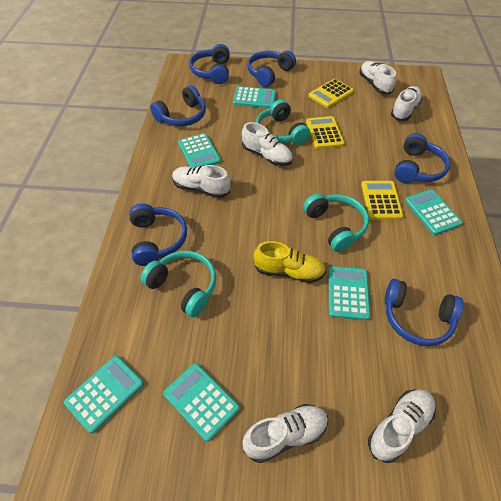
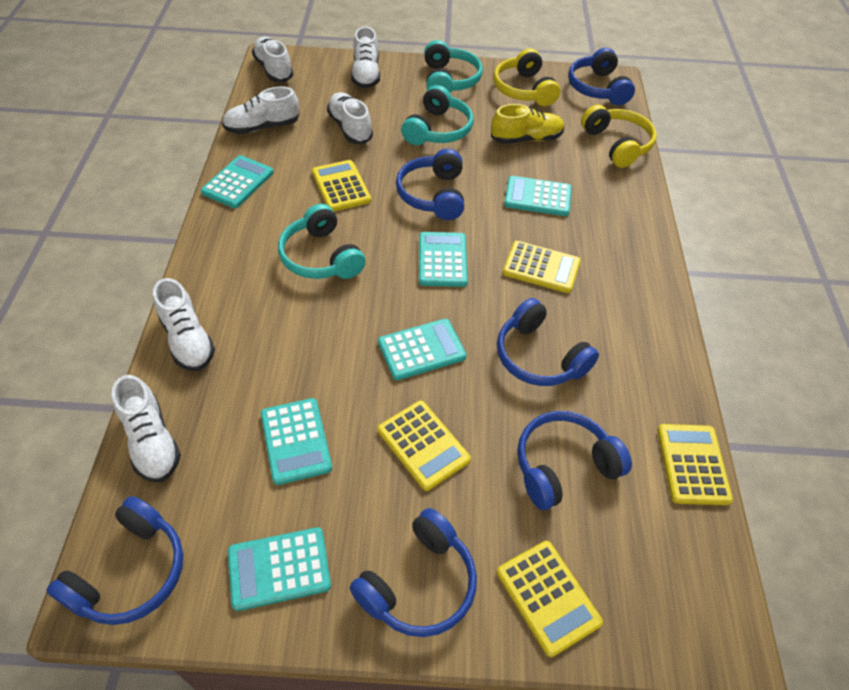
yellow calculator: [306,116,345,149] [308,79,354,108] [361,181,403,220] = 3 -> [312,160,371,211] [378,401,471,491] [497,541,603,657] [503,241,581,293] [657,424,733,505] = 5
yellow headphones: none = 0 -> [493,48,560,106] [581,105,657,168] = 2

